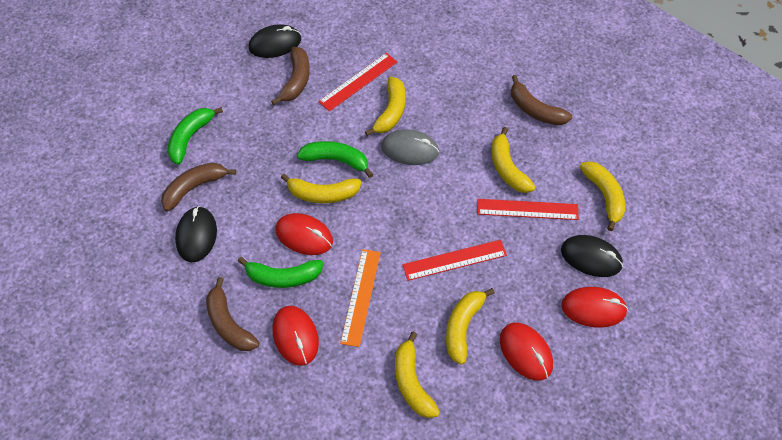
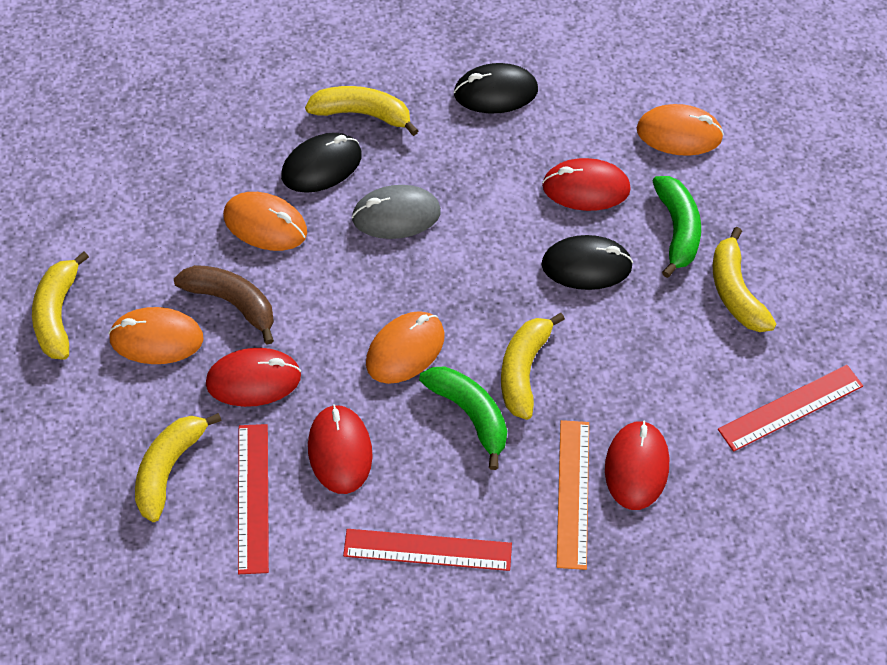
brown banana: [161,163,236,212] [206,277,259,351] [271,47,310,105] [511,75,572,125] = 4 -> [174,265,274,345] = 1
green banana: [167,107,223,165] [238,257,323,288] [297,141,374,178] = 3 -> [419,366,507,470] [653,176,701,278] = 2
orange mouse: none = 0 -> [108,307,204,364] [223,192,307,251] [366,311,445,384] [637,104,724,156] = 4
yellow banana: [281,173,362,203] [365,77,406,136] [395,332,440,418] [446,288,495,365] [491,127,536,193] [580,161,625,231] = 6 -> [32,251,89,360] [135,413,222,522] [305,86,419,136] [501,313,565,420] [713,227,776,332] = 5

